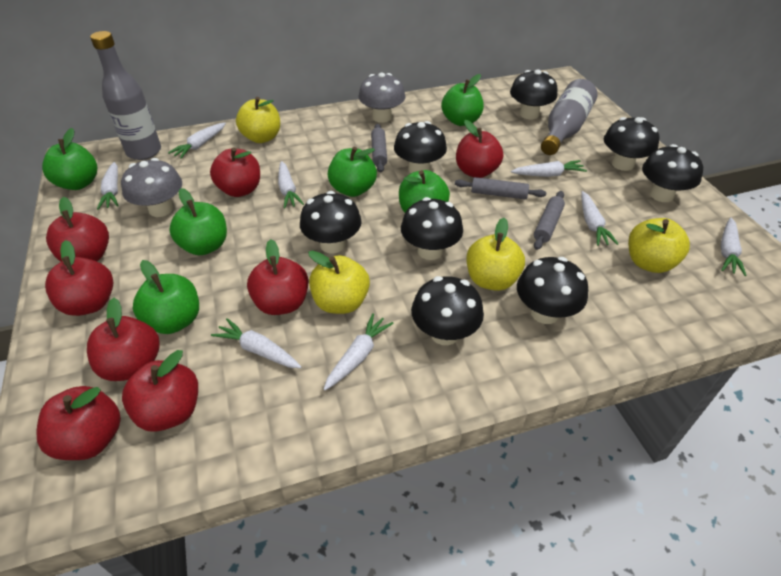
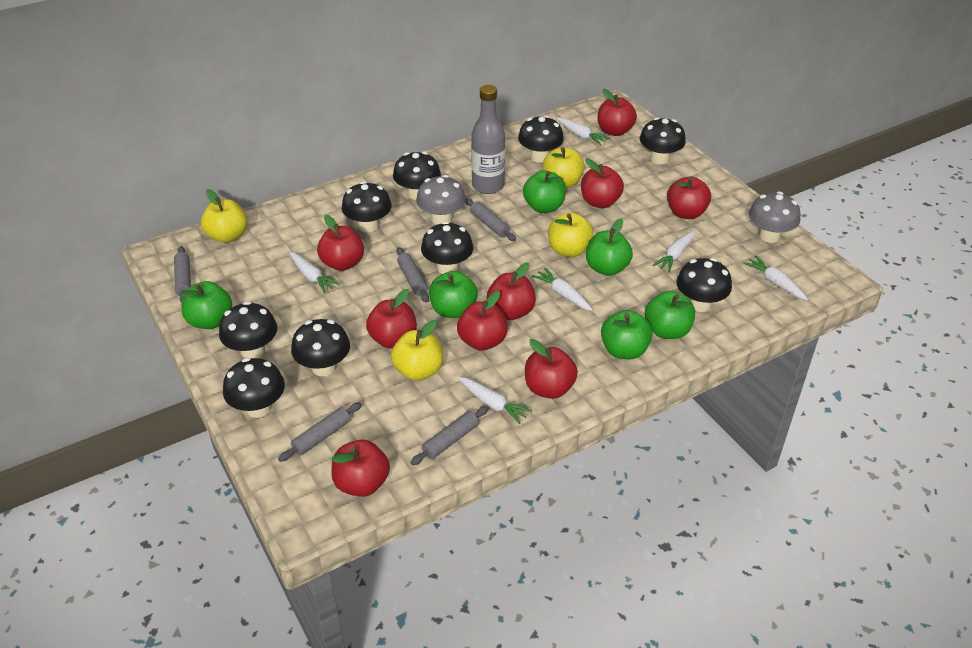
black mushroom: [300,191,362,254] [394,121,447,173] [401,197,463,260] [411,276,484,345] [510,69,557,119] [517,257,588,324] [604,117,659,171] [642,144,703,202] = 8 -> [219,301,277,359] [223,358,285,418] [291,319,350,376] [342,181,392,232] [393,152,441,200] [421,221,473,274] [518,115,564,163] [640,117,686,164] [676,258,732,312] = 9
grey bottle: [90,31,161,160] [541,79,597,155] = 2 -> [471,85,505,194] = 1
grey rolling pin: [371,124,387,172] [455,177,546,199] [534,191,565,250] = 3 -> [174,246,191,303] [278,402,362,462] [397,247,429,303] [410,406,489,465] [465,198,516,241] = 5
red apple: [36,386,121,460] [45,240,113,316] [46,197,109,262] [87,298,160,381] [122,350,198,432] [210,147,260,197] [247,239,309,315] [456,120,503,178] = 8 -> [317,215,364,271] [331,440,390,497] [366,289,417,348] [457,291,508,351] [487,262,536,320] [525,339,578,399] [581,158,624,208] [598,89,637,136] [667,176,711,219] = 9
white carrot: [97,162,119,210] [168,123,226,159] [211,318,302,368] [278,161,304,209] [324,313,394,390] [511,160,587,177] [581,191,619,246] [721,218,747,276] = 8 -> [289,252,340,293] [458,377,532,424] [532,268,593,311] [556,118,610,145] [653,230,695,272] [744,256,808,300] = 6

